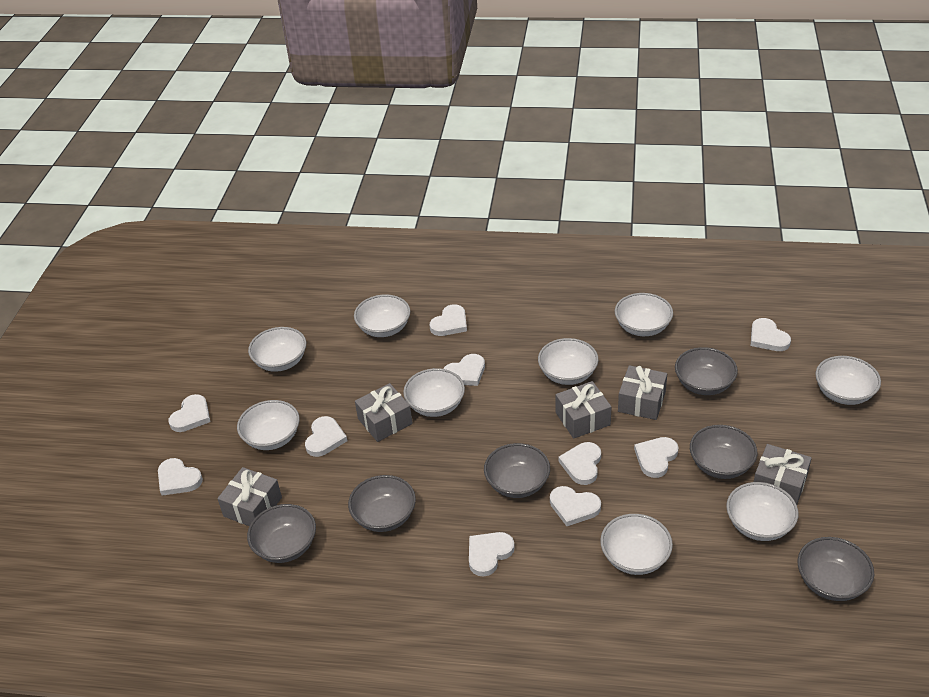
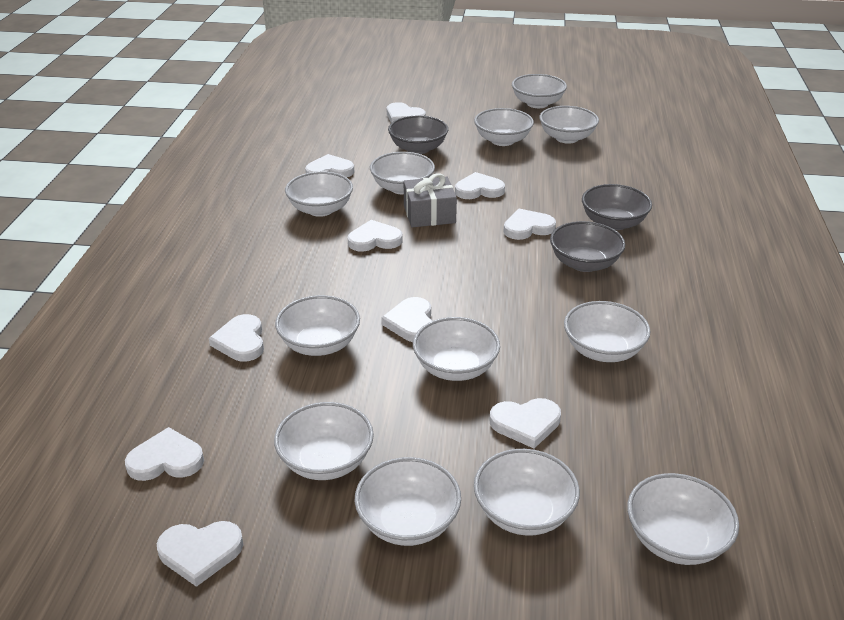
grey bowl: [247,504,316,563] [348,475,416,532] [484,443,550,498] [675,347,738,395] [690,425,757,479] [798,537,874,601] = 6 -> [388,116,448,154] [550,221,625,272] [582,184,652,231] = 3
grey gift: [217,467,282,526] [355,383,413,442] [556,381,612,439] [618,365,667,420] [754,444,812,505] = 5 -> [404,174,457,227] = 1
white bowl: [237,400,300,450] [248,327,306,372] [354,294,410,337] [403,368,465,417] [538,338,598,385] [600,514,673,575] [615,293,673,336] [726,482,798,541] [815,356,881,405] = 9 -> [274,402,374,480] [275,295,360,356] [285,171,353,217] [355,457,461,546] [370,152,435,194] [413,317,500,381] [474,108,534,146] [474,449,580,536] [512,74,567,108] [539,106,599,144] [564,301,651,362] [627,473,739,565] = 12

